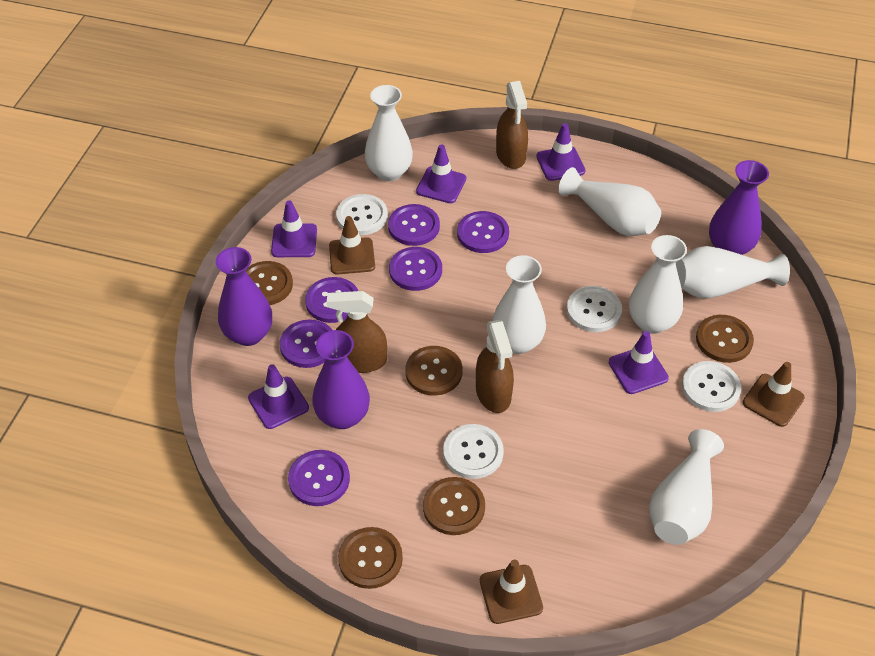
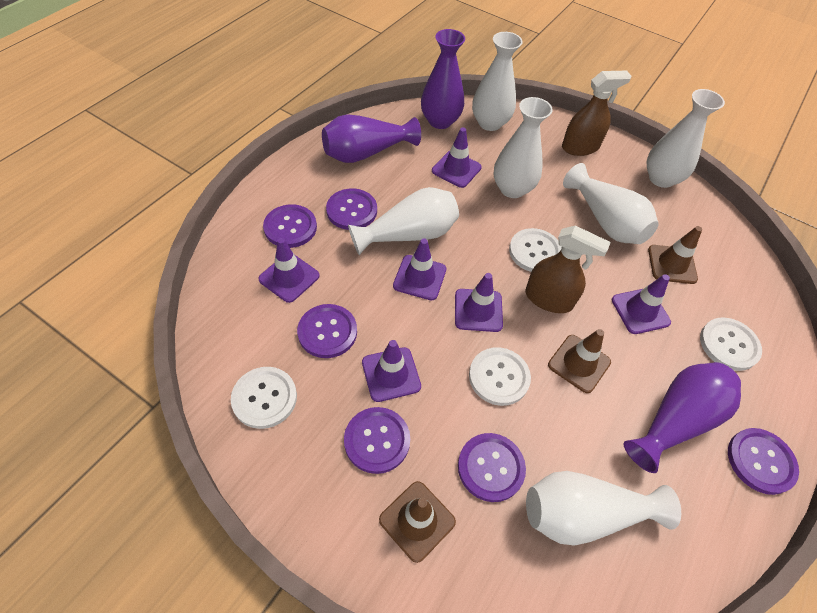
brown button: [246,261,293,305] [338,527,403,589] [405,346,462,396] [423,477,485,535] [696,315,754,363] = 5 -> none = 0
brown spray bottle: [327,291,387,373] [476,320,514,413] [496,81,528,169] = 3 -> [525,225,611,313] [562,71,632,156] = 2
purple traffic cone: [248,364,309,429] [271,200,317,257] [416,144,466,203] [536,123,586,181] [609,331,669,394] = 5 -> [258,238,320,303] [362,340,421,402] [393,238,446,300] [432,128,482,188] [455,273,503,332] [612,274,671,334] = 6

